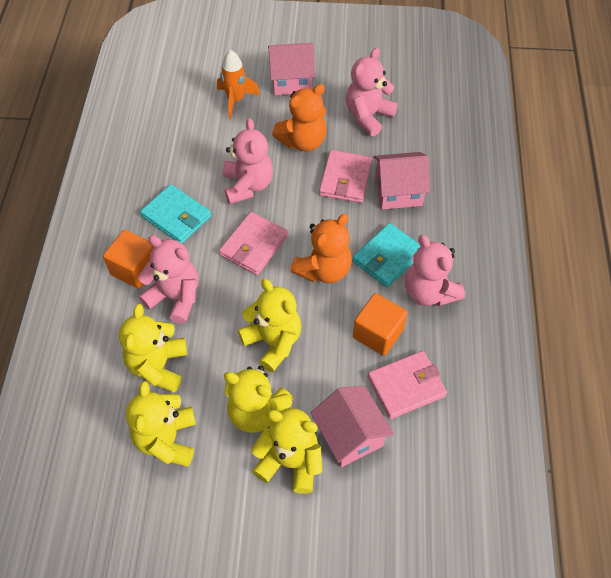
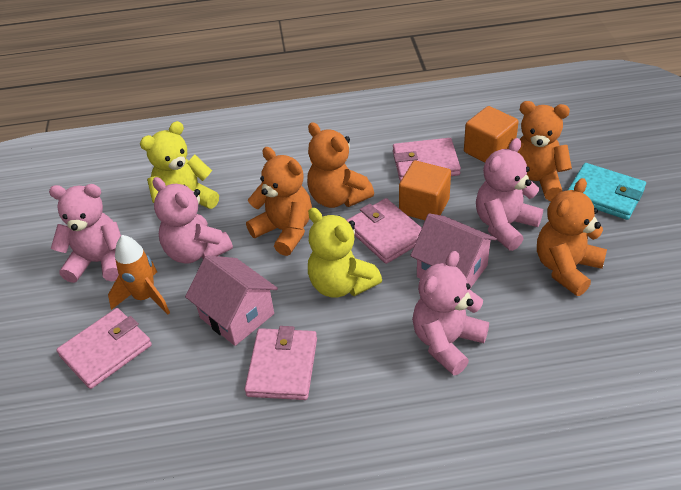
orange teddy bear: [272,84,327,152] [290,214,352,283] = 2 -> [246,147,312,256] [307,122,374,208] [507,101,572,201] [537,178,607,296] = 4
pink house: [268,43,315,95] [311,386,394,467] [373,152,430,210] = 3 -> [185,255,278,346] [410,213,497,288] = 2
pink wallet: [219,212,288,275] [319,150,372,203] [368,351,447,419] = 3 -> [56,308,152,389] [245,326,317,400] [346,198,422,264] [393,138,461,181] = 4
turquoise wallet: [140,184,211,243] [353,223,421,287] = 2 -> [568,163,646,220] = 1
yellow teddy bear: [119,304,187,393] [126,381,196,467] [224,366,293,433] [238,279,301,372] [251,408,322,494] = 5 -> [140,121,219,209] [308,208,382,298] = 2

